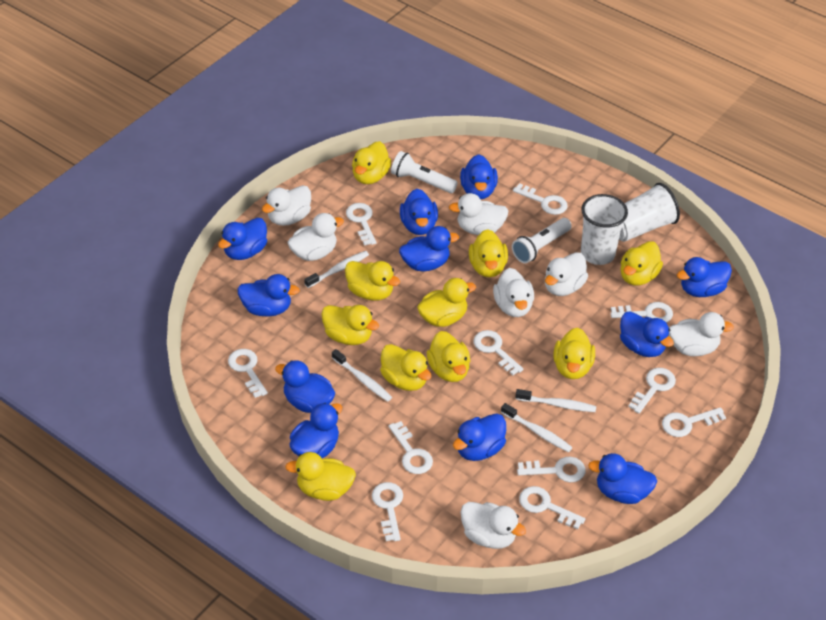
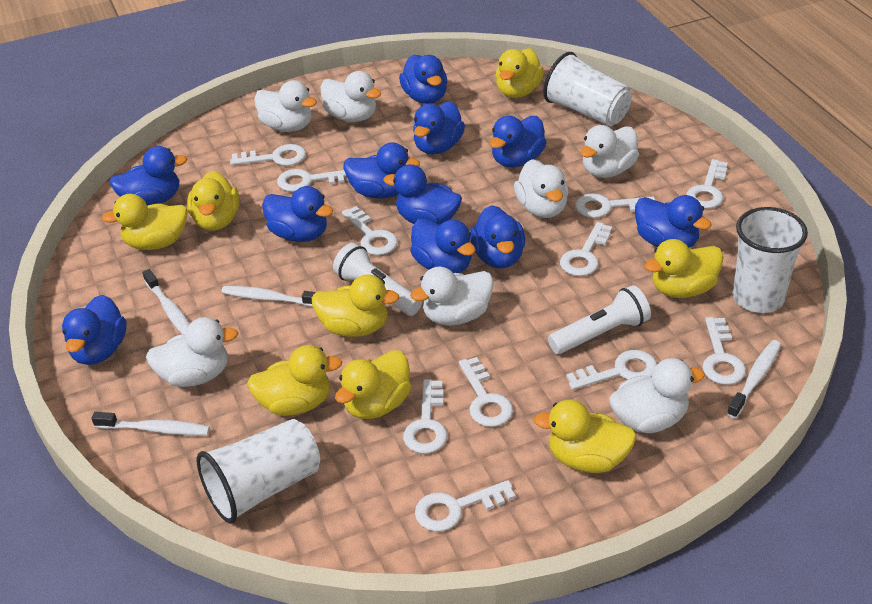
white cup: [581,194,628,265] [619,183,680,242] = 2 -> [197,419,320,524] [543,52,632,126] [733,207,808,313] = 3
yellow duck: [285,452,356,501] [321,305,379,345] [345,261,400,301] [352,141,391,184] [380,344,431,391] [417,278,476,327] [427,331,470,382] [469,229,508,277] [554,328,595,379] [621,241,663,286] = 10 -> [102,194,188,250] [187,171,239,231] [247,345,342,416] [312,274,399,337] [335,350,411,419] [496,48,544,98] [533,400,637,473] [644,239,724,298] = 8

